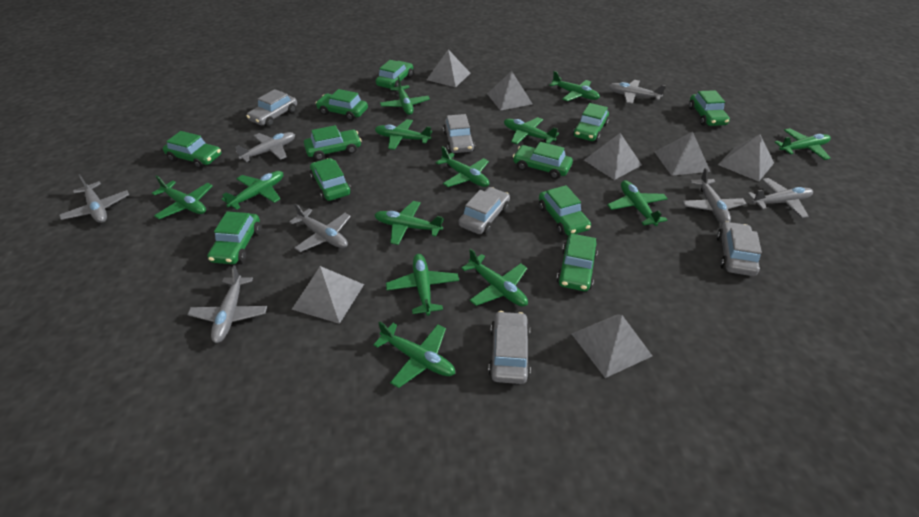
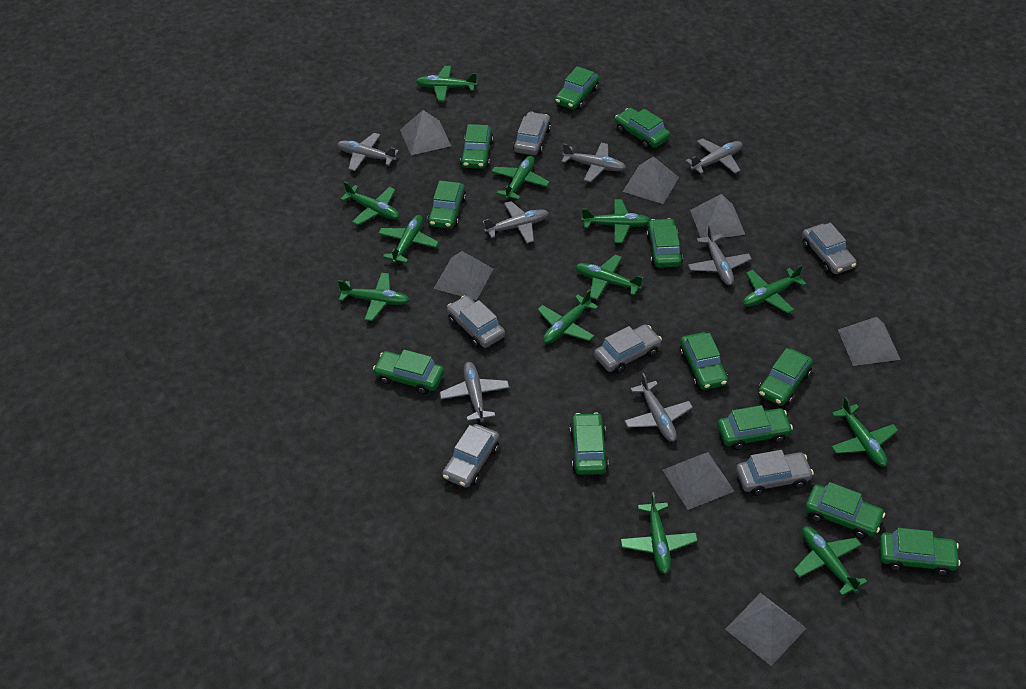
green car: [163,131,221,169] [207,211,261,264] [304,125,361,160] [310,158,351,201] [316,89,368,121] [376,60,413,89] [513,142,573,179] [539,185,591,236] [557,233,598,291] [573,103,609,142] [689,90,730,126] = 11 -> [373,349,444,394] [427,181,466,229] [460,124,493,169] [555,66,599,110] [570,413,608,475] [615,108,670,149] [646,218,683,268] [680,332,728,390] [717,405,793,450] [758,348,813,406] [805,482,885,539] [879,528,960,576] = 12
green plane: [152,175,213,219] [222,171,283,210] [373,321,455,388] [375,119,432,150] [375,201,444,245] [380,76,430,115] [386,254,459,316] [436,146,489,187] [461,249,528,307] [504,117,559,144] [549,71,600,101] [607,180,668,226] [775,128,831,160] = 13 -> [338,273,410,321] [340,181,399,225] [378,215,439,263] [416,66,477,101] [491,156,550,200] [537,289,598,344] [575,255,644,300] [582,199,650,243] [620,492,698,574] [743,265,806,313] [793,526,867,596] [831,397,898,467] = 12
grey car: [246,89,297,127] [443,114,475,153] [459,187,510,234] [488,311,531,384] [717,221,762,276] = 5 -> [442,424,499,488] [447,296,505,348] [513,112,551,155] [594,324,662,374] [736,450,814,496] [802,223,857,274] = 6

